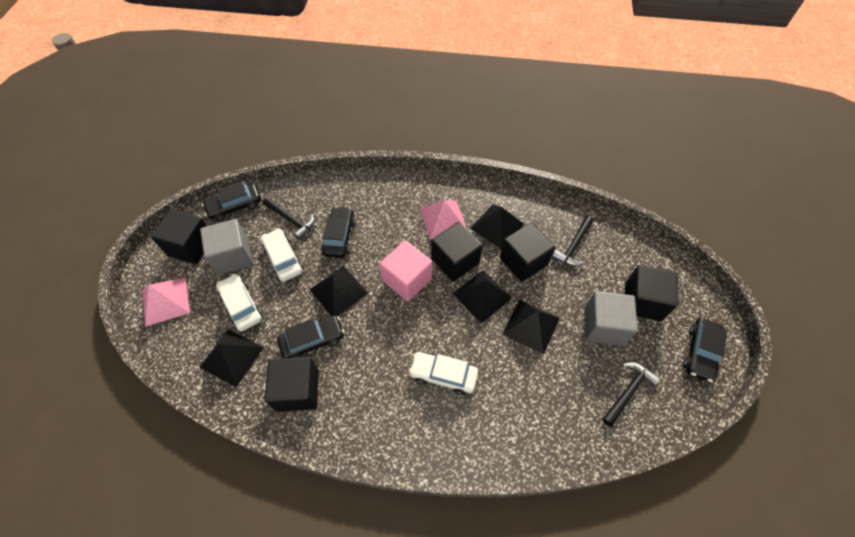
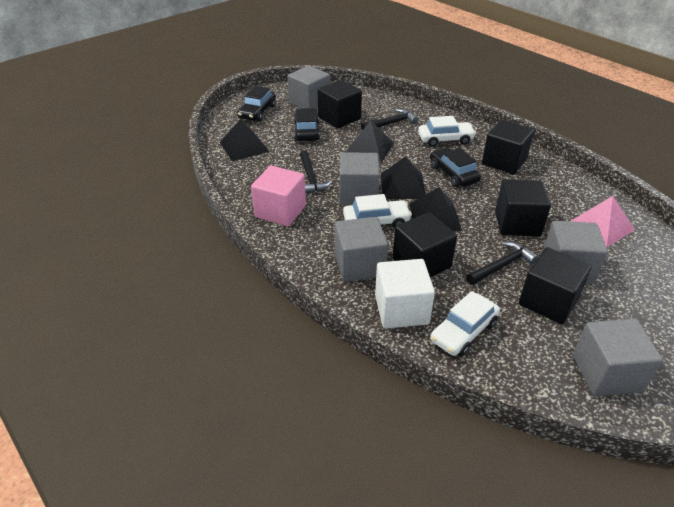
black car: [202,181,261,221] [277,315,345,358] [321,207,356,258] [683,318,727,383] = 4 -> [237,86,276,122] [294,108,320,141] [430,147,481,187] = 3
black pyramid: [200,329,264,387] [309,266,368,316] [453,270,512,323] [470,204,524,249] [502,300,560,354] = 5 -> [220,119,270,161] [346,121,394,163] [380,157,426,199] [409,187,462,232] = 4
grey cube: [200,219,253,275] [584,291,638,346] = 2 -> [287,66,330,109] [335,217,388,282] [339,152,380,205] [542,221,608,284] [573,318,663,396] = 5
pink pyramid: [142,277,190,327] [420,200,466,239] = 2 -> [570,196,635,248] = 1
white cube: none = 0 -> [375,259,435,329] = 1

